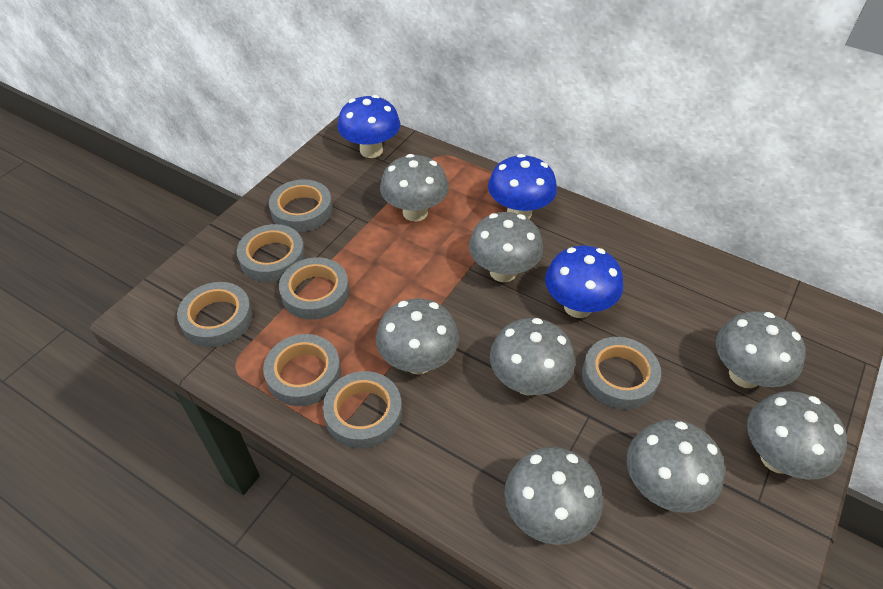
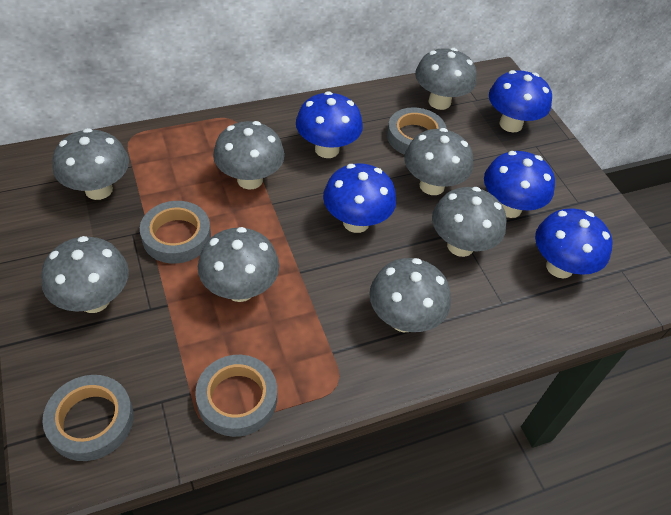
blue mushroom: [337,95,400,158] [488,154,557,219] [545,246,623,318] = 3 -> [296,91,363,158] [323,163,396,233] [484,151,555,218] [489,70,552,132] [535,208,613,278] = 5
grey tape: [177,282,253,347] [237,224,305,282] [263,334,341,406] [269,179,333,232] [279,257,349,320] [323,371,402,449] [582,337,661,409] = 7 -> [42,375,134,461] [140,201,211,264] [195,355,277,437] [387,107,447,155] = 4

